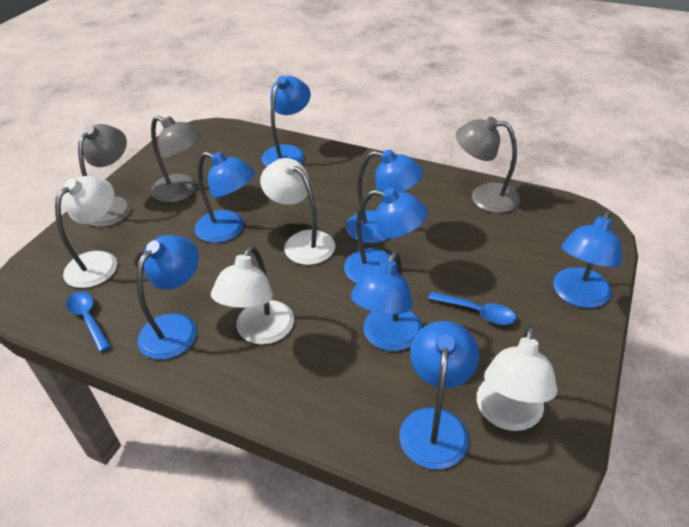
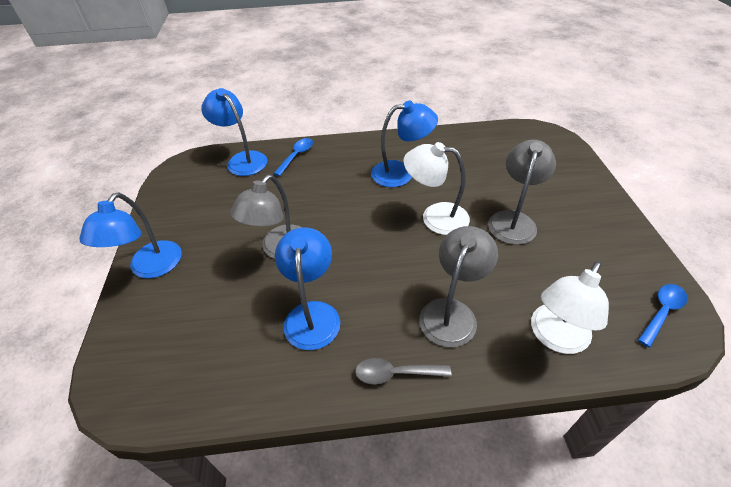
blue lamp: [137,235,199,360] [195,152,255,243] [262,76,311,167] [344,188,428,283] [346,150,423,244] [351,251,422,351] [400,321,479,469] [553,210,622,308] = 8 -> [79,192,182,278] [201,88,267,176] [275,227,340,350] [371,101,438,187] = 4
grey spoon: none = 0 -> [355,358,452,385] = 1
white lamp: [55,176,117,288] [211,246,294,345] [260,158,335,265] [477,325,557,431] = 4 -> [403,142,470,235] [531,261,609,354] = 2

